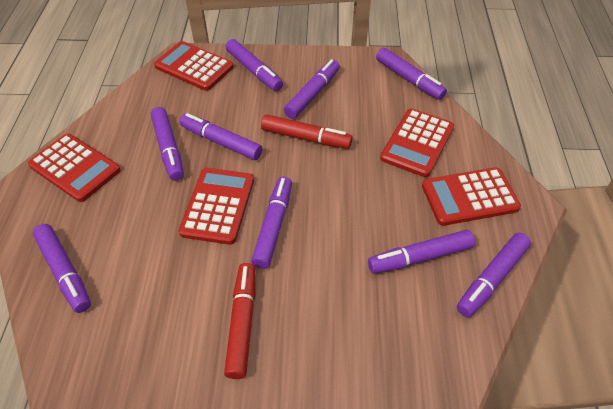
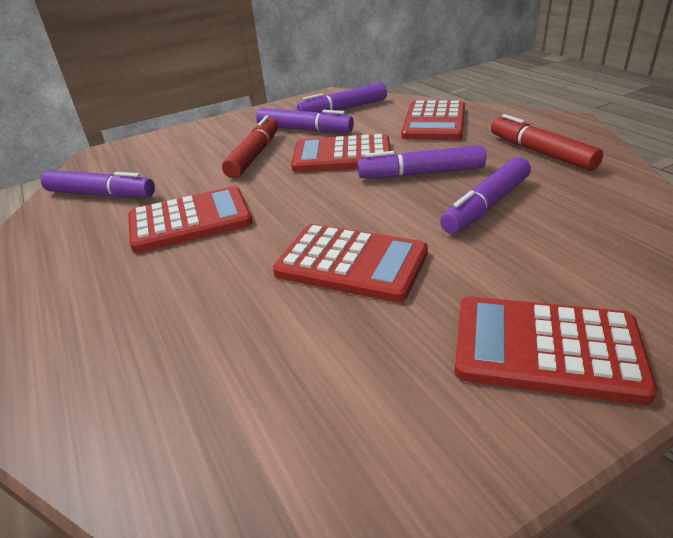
purple marker: [33,224,91,313] [151,107,184,181] [179,113,263,160] [226,39,283,91] [251,177,292,269] [284,59,340,119] [368,230,475,274] [376,48,447,100] [457,233,531,317] = 9 -> [41,170,155,198] [256,108,354,133] [297,83,387,113] [357,145,486,178] [440,157,531,234] = 5

